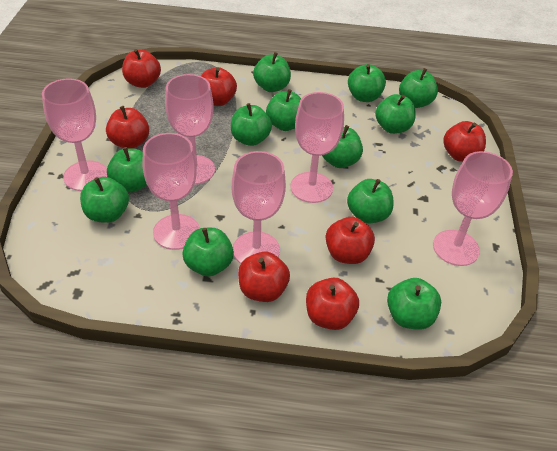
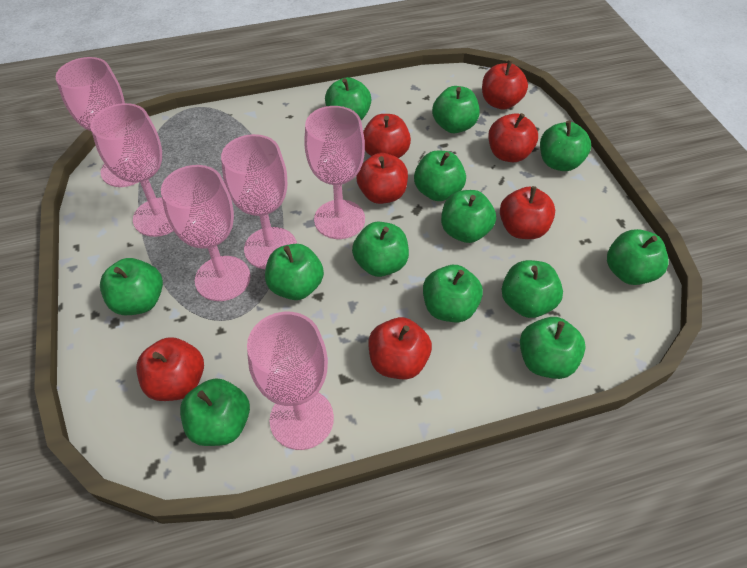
green apple: [80,177,129,223] [107,147,147,192] [182,228,234,277] [231,103,272,146] [253,52,291,92] [266,89,301,131] [322,125,363,168] [347,179,394,224] [348,64,386,102] [375,94,416,134] [387,278,441,330] [399,68,438,108] = 12 -> [100,258,163,315] [180,378,250,446] [265,244,324,300] [325,77,371,120] [352,222,409,277] [414,151,466,201] [423,265,483,322] [432,86,480,133] [441,190,496,243] [502,260,563,318] [520,317,586,379] [540,120,591,171] [607,229,669,285] = 13

